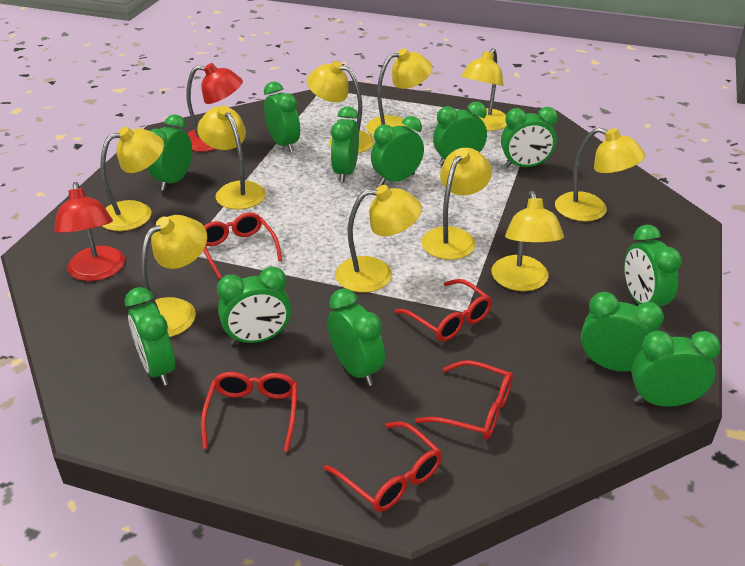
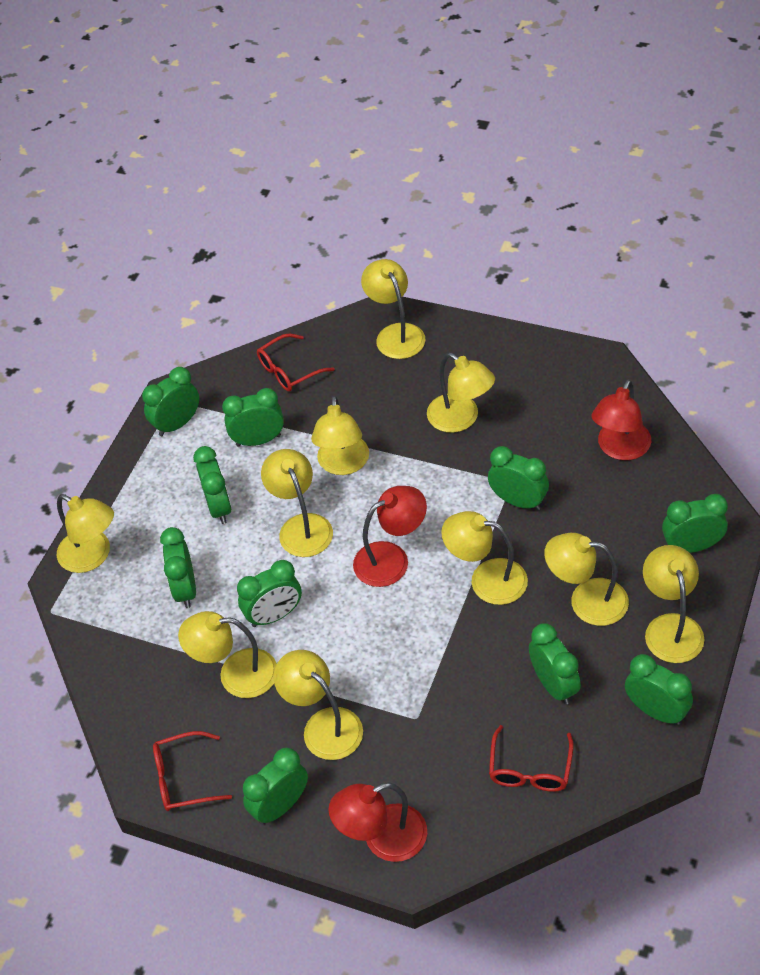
green clock: [125,287,175,386] [148,115,192,191] [217,266,291,345] [264,82,300,152] [328,288,385,386] [331,106,359,183] [371,116,424,185] [433,102,487,166] [501,107,558,168] [581,292,664,371] [624,225,682,306] [631,331,721,407] = 12 -> [142,367,199,436] [160,527,196,608] [193,446,232,524] [222,388,284,447] [237,560,302,627] [243,748,308,825] [488,446,549,510] [529,623,581,705] [625,654,693,725] [662,494,728,553] = 10
red glasses: [201,372,298,452] [203,212,282,279] [324,422,442,512] [395,279,492,341] [415,360,513,440] = 5 -> [153,731,232,811] [257,333,335,391] [489,725,574,792] = 3
red lamp: [54,182,125,281] [186,63,243,152] = 2 -> [328,782,427,862] [353,486,427,587] [591,379,651,460] = 3

